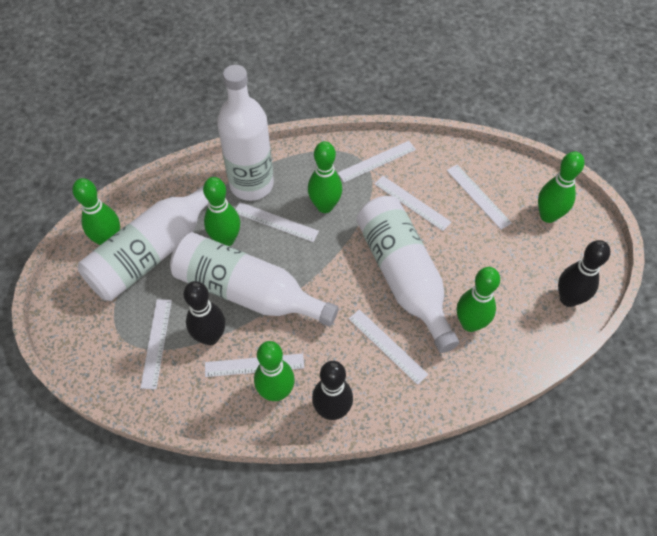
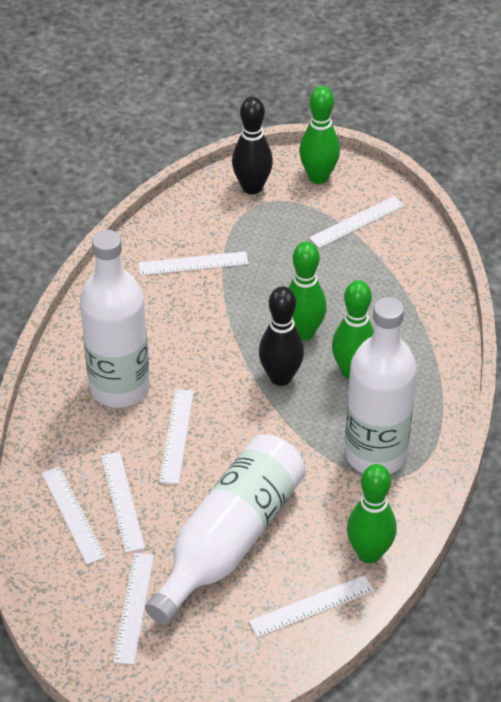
black bowling pin: [183,281,225,345] [312,361,353,420] [558,240,610,307] = 3 -> [232,97,273,194] [259,286,304,386] = 2
green bowling pin: [72,178,120,245] [203,177,240,246] [254,341,295,401] [308,141,342,213] [457,267,500,332] [538,151,585,223] = 6 -> [288,241,327,341] [299,86,340,184] [332,280,374,379] [347,464,397,563] = 4
white bottle: [78,176,215,301] [170,232,339,327] [217,65,274,201] [356,196,460,353] = 4 -> [80,230,150,408] [145,434,306,625] [345,297,417,474] = 3

